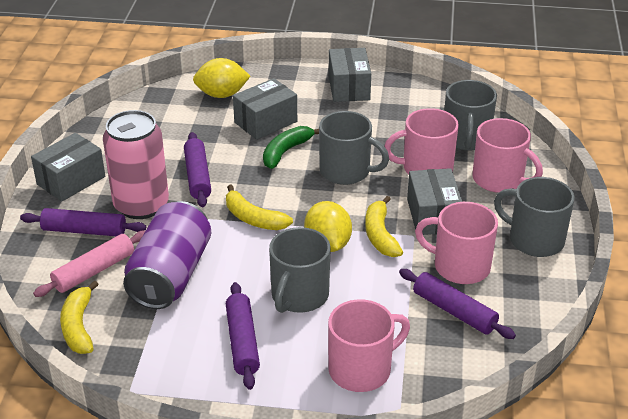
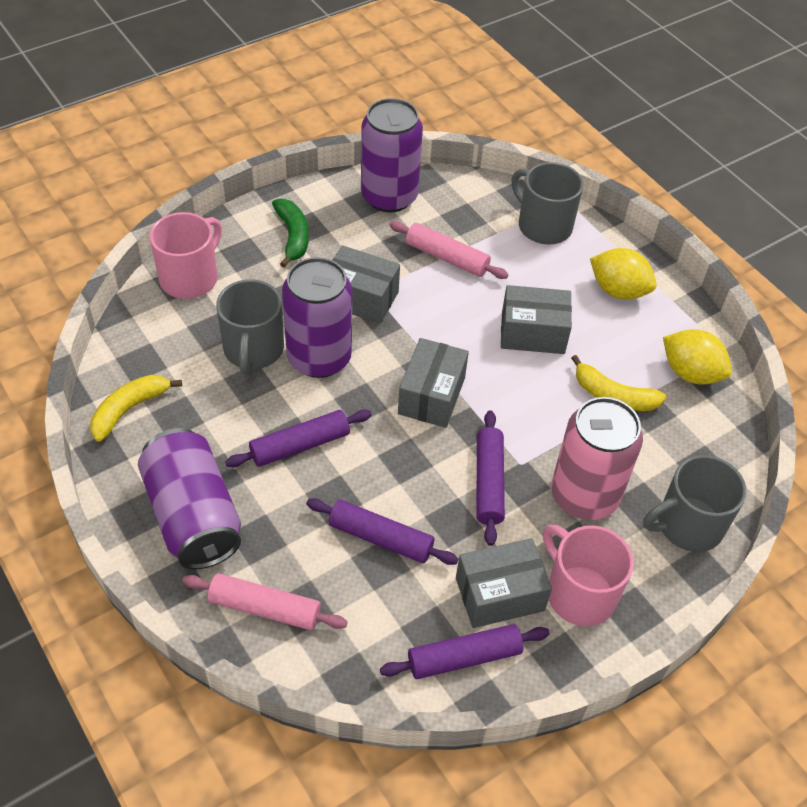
grey mug: [269,227,331,313] [319,111,389,185] [444,80,497,151] [494,177,574,257] = 4 -> [216,279,284,375] [512,162,584,244] [643,455,747,552] = 3
pink mug: [328,299,410,392] [384,108,459,174] [415,202,498,284] [472,118,543,193] = 4 -> [150,212,222,299] [543,525,634,626] = 2
pink rolling pin: [33,231,145,297] = 1 -> [182,573,347,631] [389,221,509,279] = 2
purple can: [123,201,211,309] = 1 -> [138,428,241,569] [282,257,352,378] [361,98,423,213] = 3
yellow banana: [60,280,99,354] [226,184,293,230] [365,196,403,257] = 3 -> [90,375,182,442] [571,355,666,411] = 2

